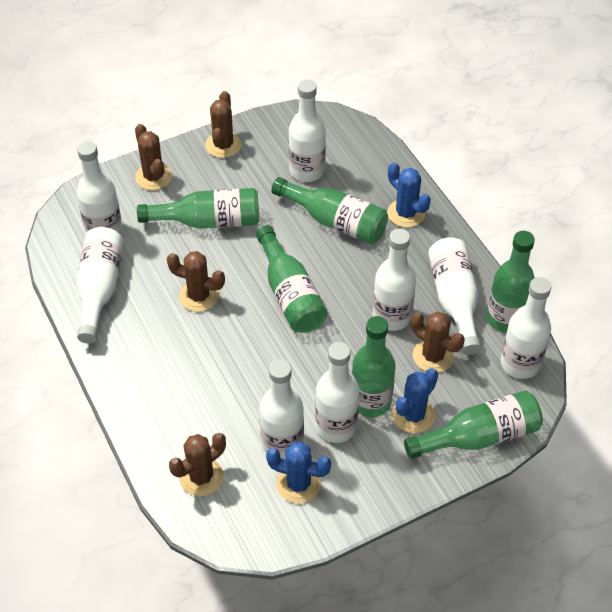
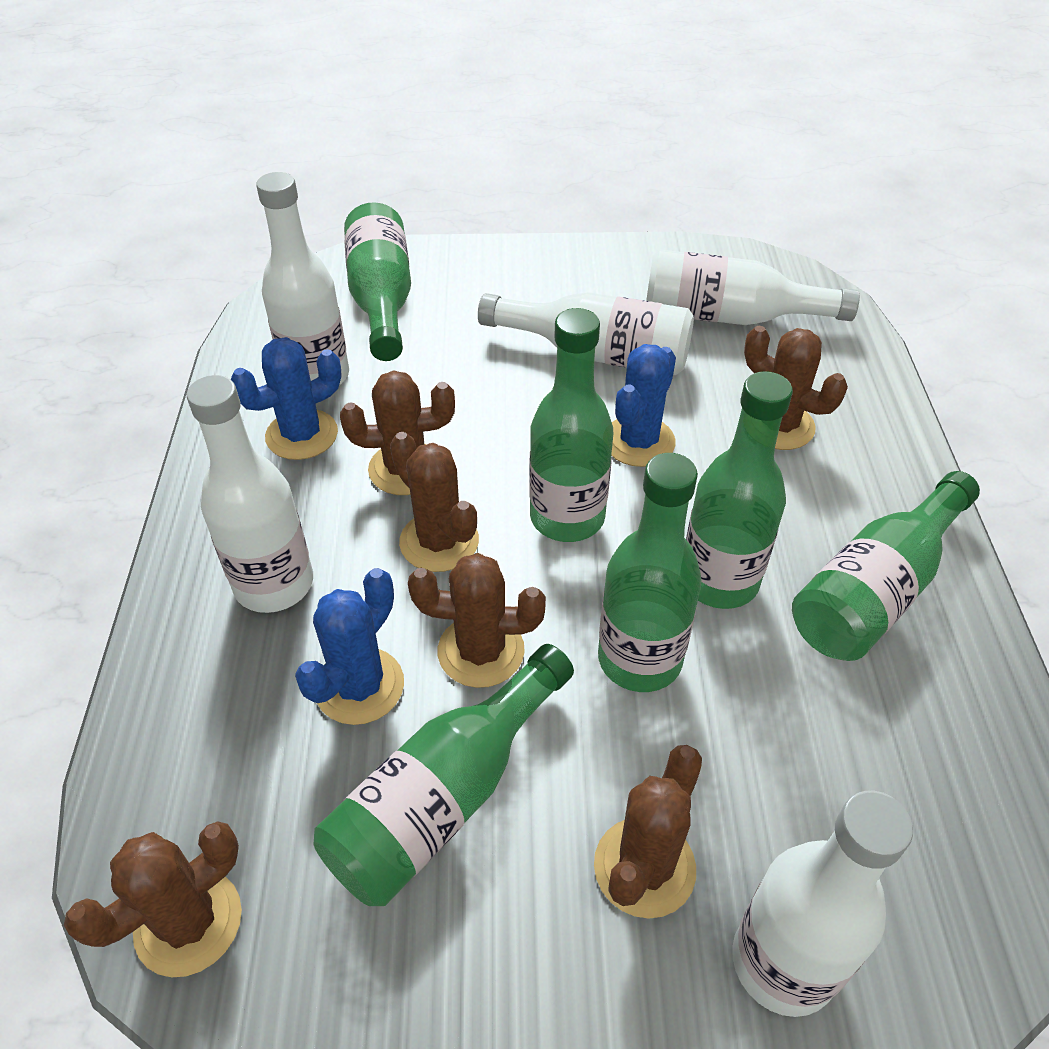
brown cactus: [135,124,172,190] [167,251,225,312] [169,433,226,496] [205,91,242,158] [411,312,465,373] = 5 -> [64,821,242,977] [340,370,455,495] [390,432,479,572] [408,553,546,688] [594,745,702,919] [744,326,848,450] = 6
white bottle: [76,227,123,344] [77,141,123,235] [259,359,304,460] [289,80,326,182] [315,342,360,443] [373,228,416,331] [428,237,481,355] [501,277,551,379] = 8 -> [187,375,313,613] [256,172,349,385] [478,292,694,375] [646,250,860,325] [732,791,913,1017] = 5

